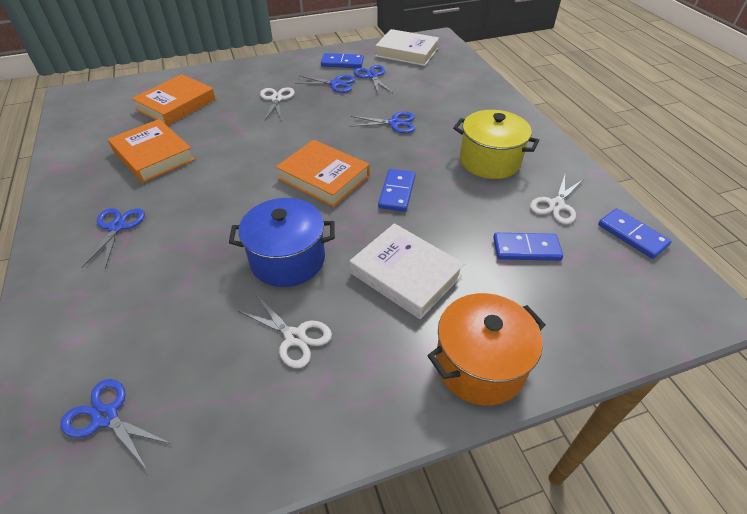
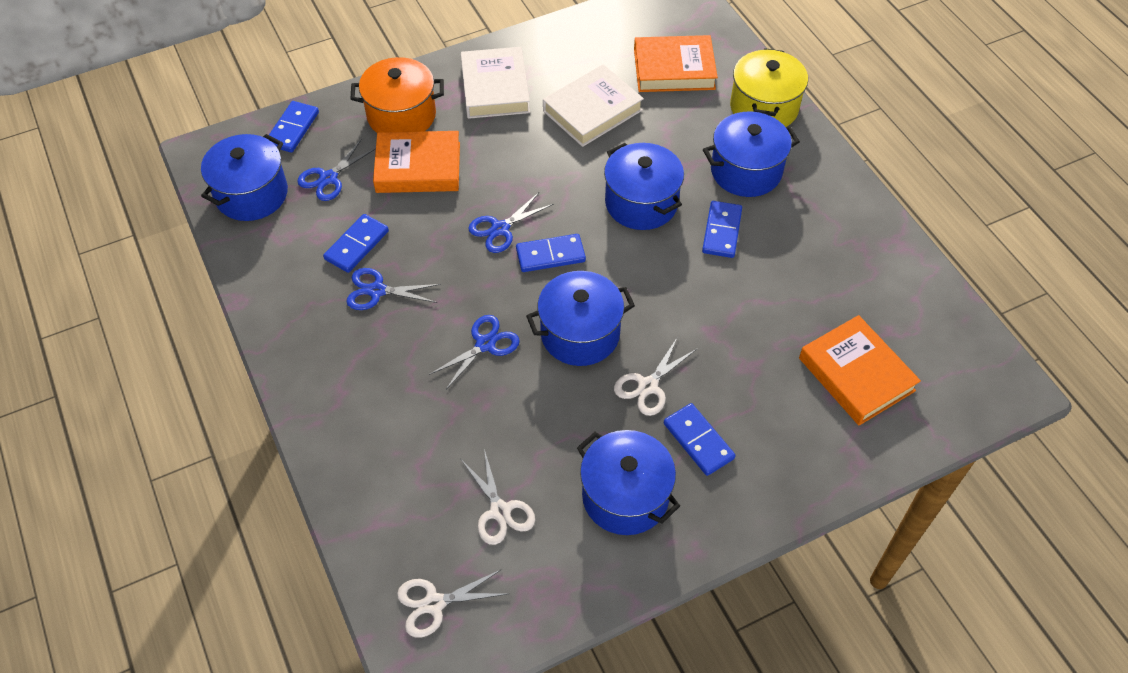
blue domino: [321,53,364,68] [378,169,415,212] [493,233,563,261] [598,208,672,259] = 4 -> [269,101,319,153] [323,214,389,273] [516,234,586,272] [664,403,736,476] [702,201,742,258] = 5
blue pot: [229,198,335,287] = 1 -> [201,134,288,221] [526,271,635,366] [577,430,680,535] [604,143,684,230] [703,112,800,197] = 5
blue scissors: [60,379,172,471] [81,208,145,269] [295,75,355,93] [350,112,415,133] [353,65,393,93] = 5 -> [297,139,376,201] [346,268,441,310] [429,315,520,390] [468,192,554,253] = 4

